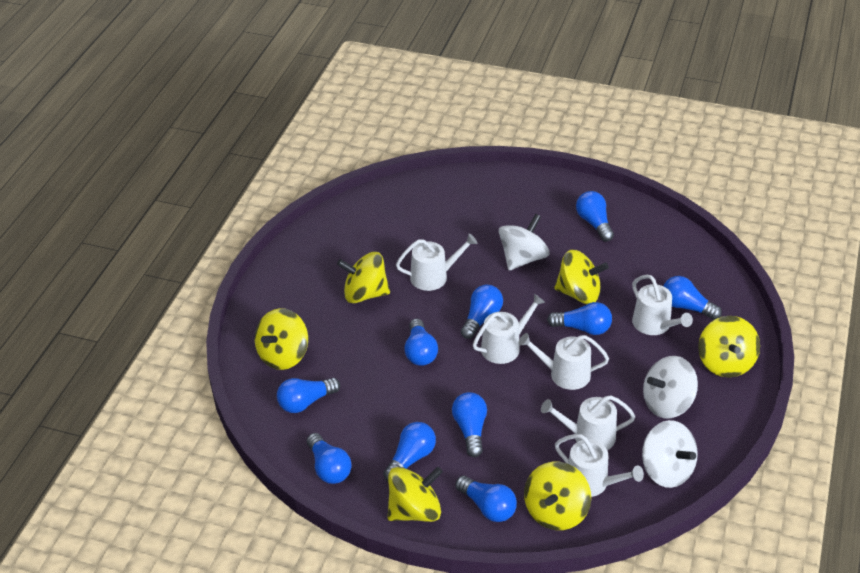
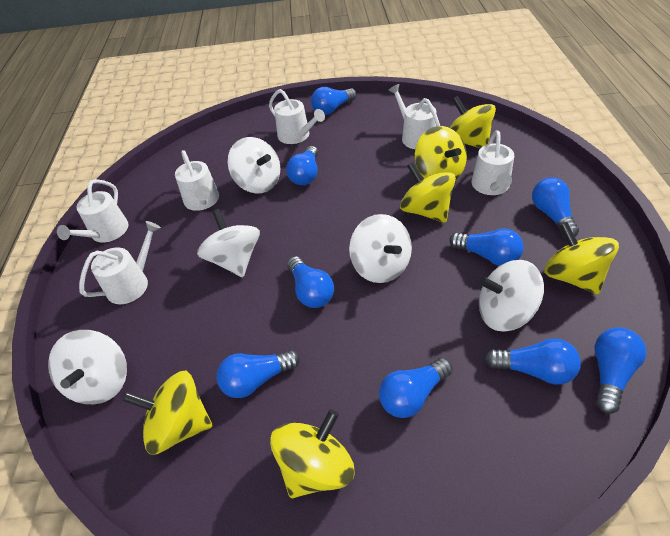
blue light bulb: [277,378,340,413] [307,433,352,484] [383,422,436,481] [404,319,438,366] [452,392,487,457] [455,476,517,522] [461,285,503,339] [547,302,612,335] [576,191,614,241] [664,276,722,320] = 10 -> [216,350,300,398] [286,146,318,185] [287,256,334,308] [311,87,356,115] [379,358,453,418] [449,228,524,266] [485,338,581,385] [532,177,579,238] [594,327,647,414] = 9
white spinning top: [499,214,549,270] [642,420,698,488] [643,356,698,419] = 3 -> [48,330,127,404] [197,209,260,277] [228,137,280,193] [349,214,412,283] [478,260,544,331] = 5

